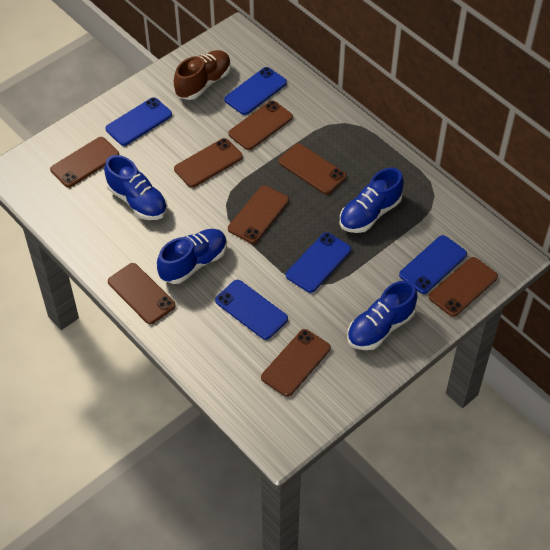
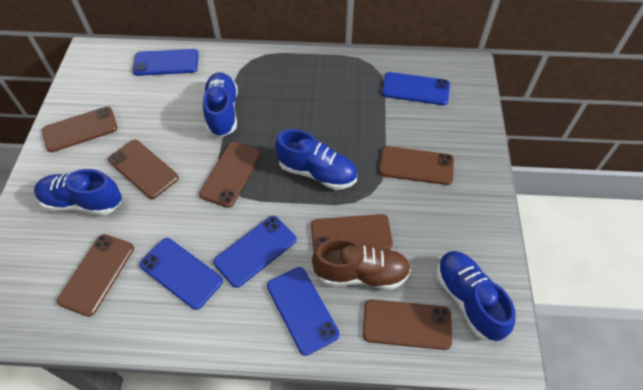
brown phone: [50,137,119,188] [108,263,176,324] [174,138,243,188] [228,101,293,150] [228,185,289,244] [261,329,331,397] [279,143,346,194] [429,257,498,317] = 8 -> [42,107,118,152] [57,234,134,317] [108,140,179,199] [199,142,261,208] [311,214,393,251] [363,299,452,350] [379,146,454,185] = 7

